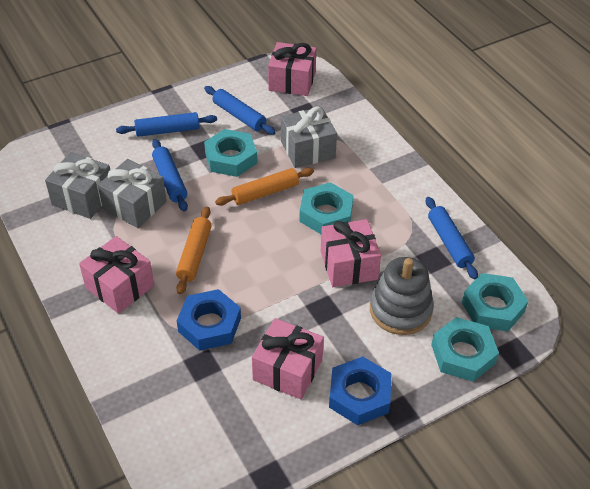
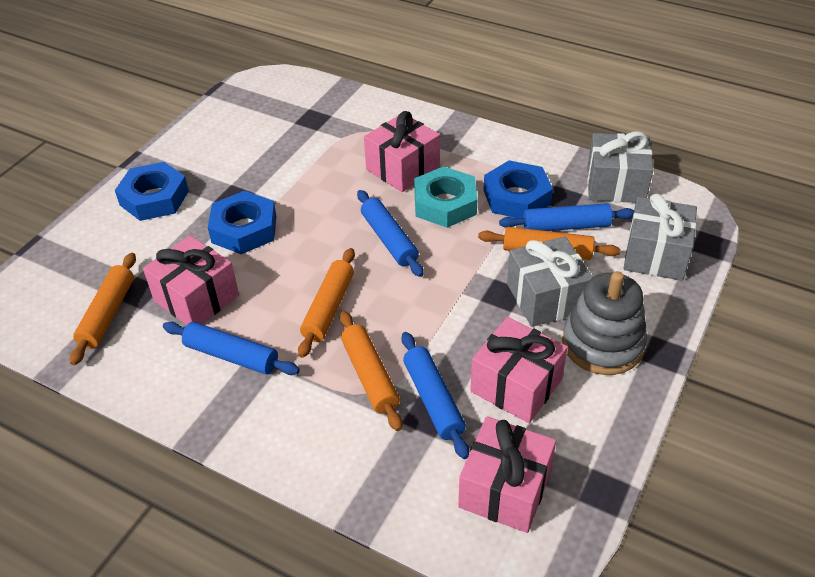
blue nut: [177,289,241,351] [329,356,392,425] = 2 -> [115,162,189,221] [208,191,277,254] [483,160,553,218] = 3
orange rolling pin: [176,207,212,295] [215,168,314,206] = 2 -> [70,253,136,365] [298,248,355,358] [340,311,402,431] [478,227,620,260] = 4
turquoise nut: [204,129,257,177] [299,182,354,234] [431,317,499,382] [462,273,528,331] = 4 -> [414,166,478,228] = 1

